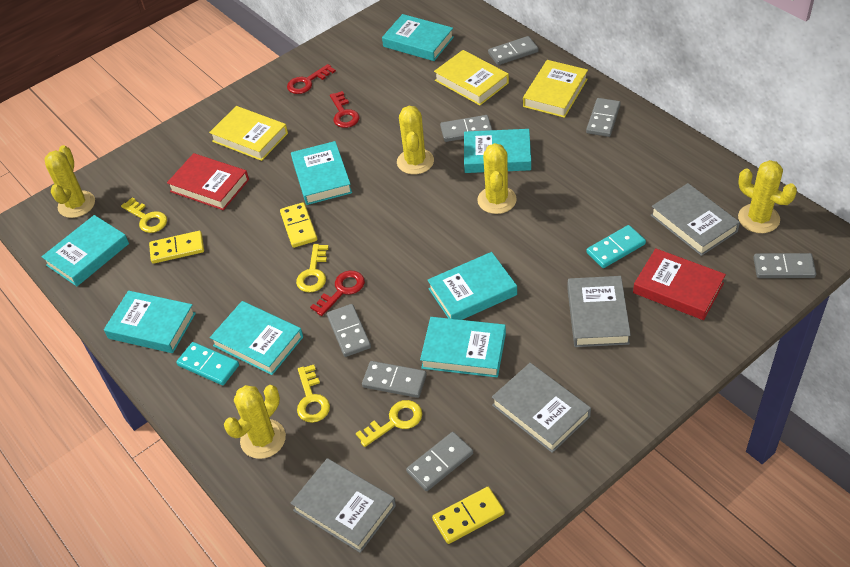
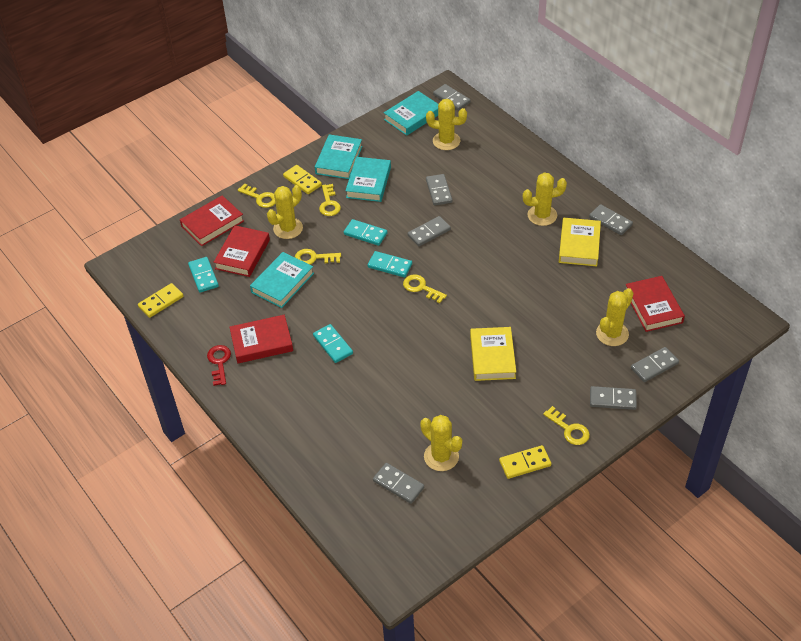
grey book: [290,458,396,553] [492,363,591,453] [567,276,631,347] [651,183,740,256] = 4 -> none = 0
red book: [167,153,249,210] [633,248,726,320] = 2 -> [180,195,244,246] [214,225,270,277] [229,315,293,363] [626,276,685,332] = 4
red key: [287,64,336,94] [310,271,365,316] [330,91,360,128] = 3 -> [207,345,231,386] = 1
turquoise book: [41,215,129,286] [104,290,196,353] [210,301,303,375] [291,141,352,205] [382,14,454,61] [420,317,506,378] [428,252,517,320] [464,129,531,173] = 8 -> [250,252,314,308] [315,134,362,179] [345,157,391,202] [384,91,438,135] = 4
turquoise domino: [176,342,239,385] [586,225,646,268] = 2 -> [188,257,219,293] [313,324,353,363] [344,219,387,246] [367,251,412,277] = 4
yellow book: [209,106,288,161] [434,50,509,105] [523,60,588,118] = 3 -> [470,327,516,381] [559,218,601,266] = 2
yellow key: [121,198,167,233] [296,244,329,293] [297,365,330,423] [356,400,422,447] = 4 -> [238,183,275,208] [295,249,341,265] [319,184,341,216] [403,274,447,303] [543,406,590,445] = 5

